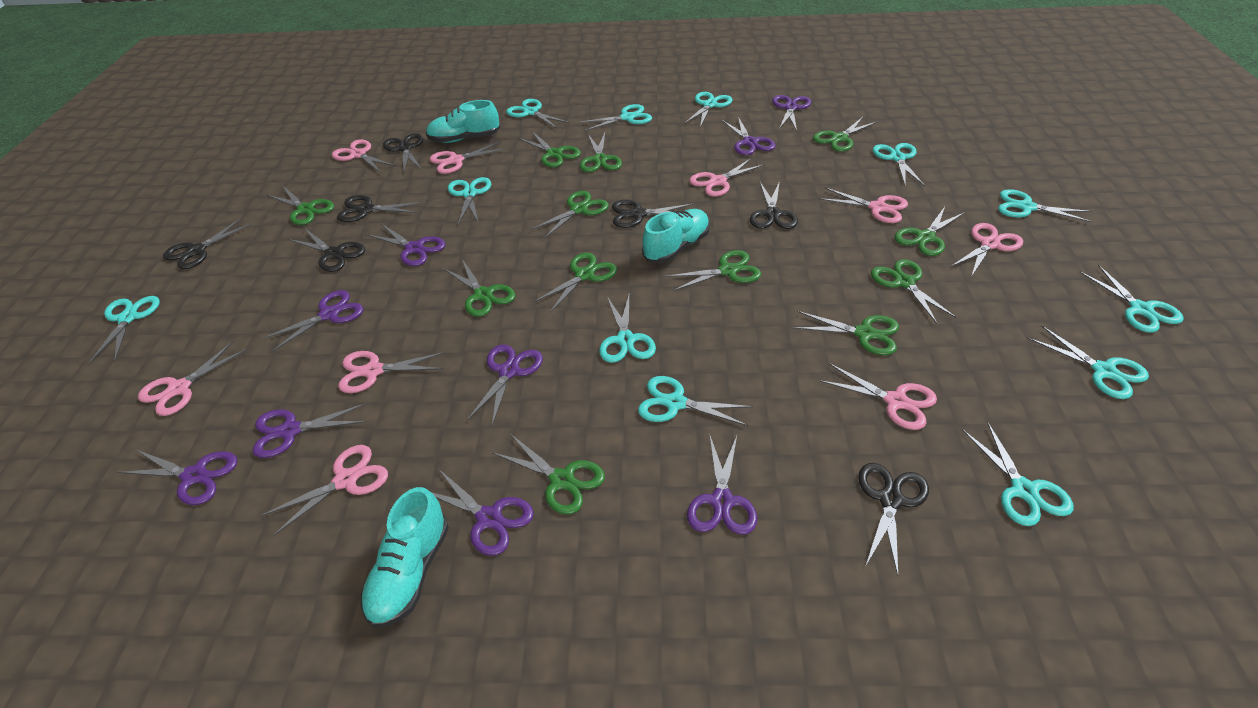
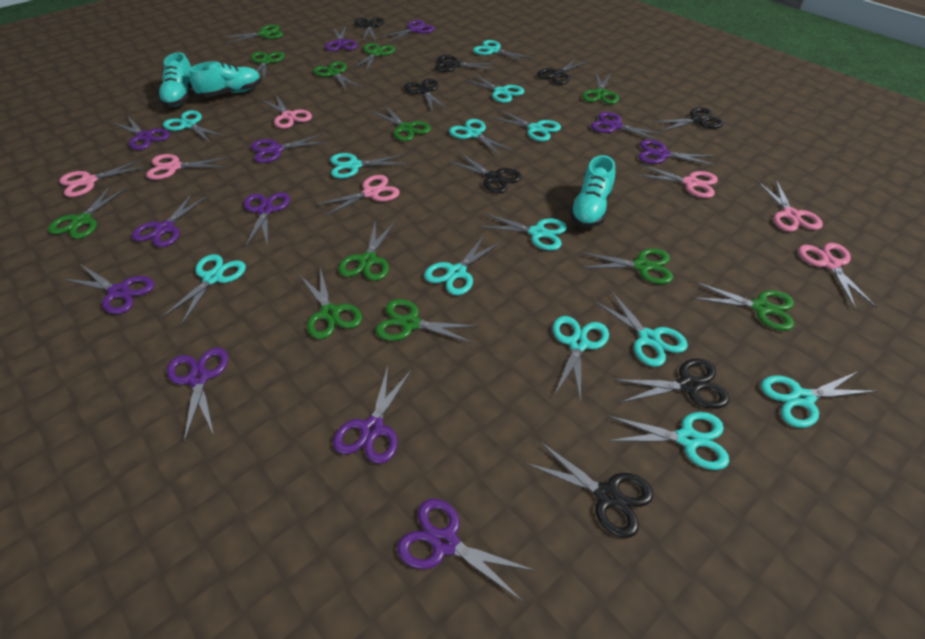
black scissors: [163,218,252,269] [288,228,365,272] [337,195,423,222] [383,133,423,173] [612,200,694,228] [750,181,798,229] [858,463,929,575] = 7 -> [354,17,385,42] [404,79,448,112] [435,55,496,72] [448,153,522,193] [525,441,653,538] [537,57,589,85] [613,358,730,409] [652,107,724,132] = 8
pink scissors: [138,341,247,416] [261,445,388,536] [332,139,396,173] [338,351,445,393] [429,142,507,174] [689,158,765,197] [818,188,908,223] [819,363,937,430] [950,223,1023,277] = 9 -> [59,159,145,197] [146,154,228,180] [261,95,312,129] [316,175,400,216] [636,164,718,198] [757,180,823,232] [798,243,877,309] = 7
purple scissors: [118,449,238,505] [252,403,367,458] [261,290,363,352] [366,224,446,266] [431,469,534,556] [467,344,543,425] [687,433,757,535] [722,117,776,155] [772,95,811,131] = 9 -> [63,265,155,314] [112,116,170,150] [132,192,209,247] [167,347,228,443] [244,192,290,246] [251,134,327,163] [325,26,358,51] [333,366,412,464] [380,20,435,42] [397,499,536,602] [591,112,665,141] [639,140,716,166] = 12
turquoise scissors: [89,296,160,363] [448,177,491,224] [506,99,569,128] [579,104,652,131] [599,295,656,363] [638,376,753,426] [684,92,732,127] [873,143,925,186] [962,422,1073,526] [998,189,1093,222] [1028,325,1149,399] [1080,265,1184,333] = 12 -> [161,254,246,325] [163,110,225,143] [330,153,407,179] [424,235,501,295] [449,119,513,157] [463,73,525,103] [473,40,532,62] [479,213,567,250] [491,110,561,141] [553,316,609,402] [593,290,688,367] [607,412,729,470] [761,371,877,428] = 13

